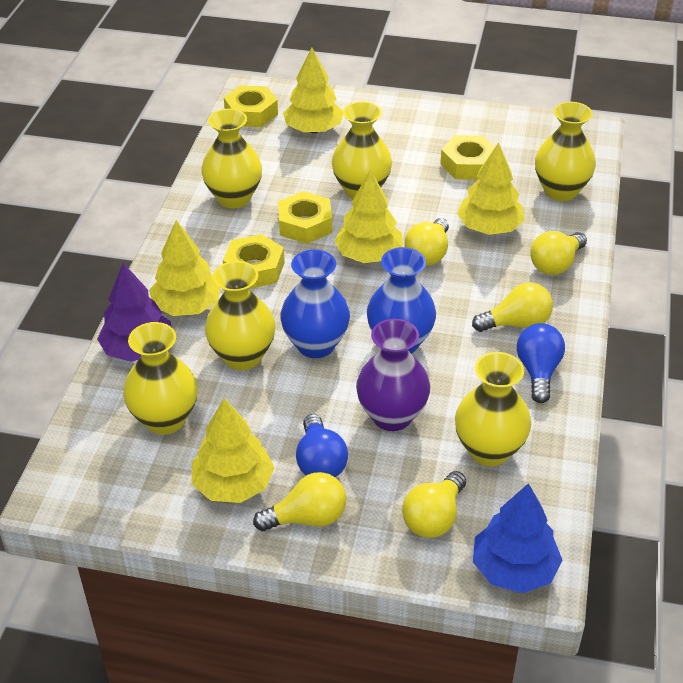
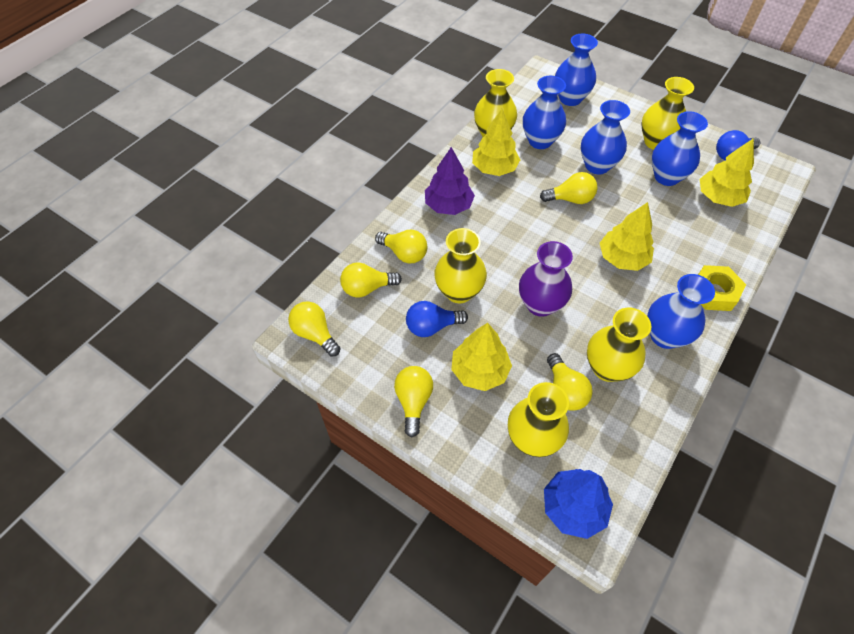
blue vase: [280,250,350,358] [367,247,436,354] = 2 -> [523,76,566,149] [555,34,598,106] [581,100,630,174] [647,274,715,349] [652,111,708,186] = 5
yellow light bulb: [253,472,346,531] [402,471,466,538] [405,218,449,266] [472,283,553,332] [530,231,587,275] = 5 -> [288,301,341,356] [340,262,402,297] [375,230,427,263] [394,366,433,437] [540,172,597,204] [547,353,593,411] = 6
yellow nut: [223,234,285,289] [224,85,278,127] [278,191,332,244] [440,135,495,180] = 4 -> [698,265,746,311] = 1
yellow tree: [149,220,221,316] [192,398,275,503] [283,47,343,133] [334,170,403,263] [457,142,525,235] = 5 -> [451,323,512,391] [472,109,520,176] [600,202,654,271] [700,138,754,207] = 4
yellow vase: [123,322,198,435] [201,109,262,208] [205,261,275,370] [332,101,392,199] [455,352,531,466] [535,102,596,201] = 6 -> [434,228,487,303] [474,69,517,137] [508,382,569,457] [587,308,651,382] [642,77,694,150] = 5

